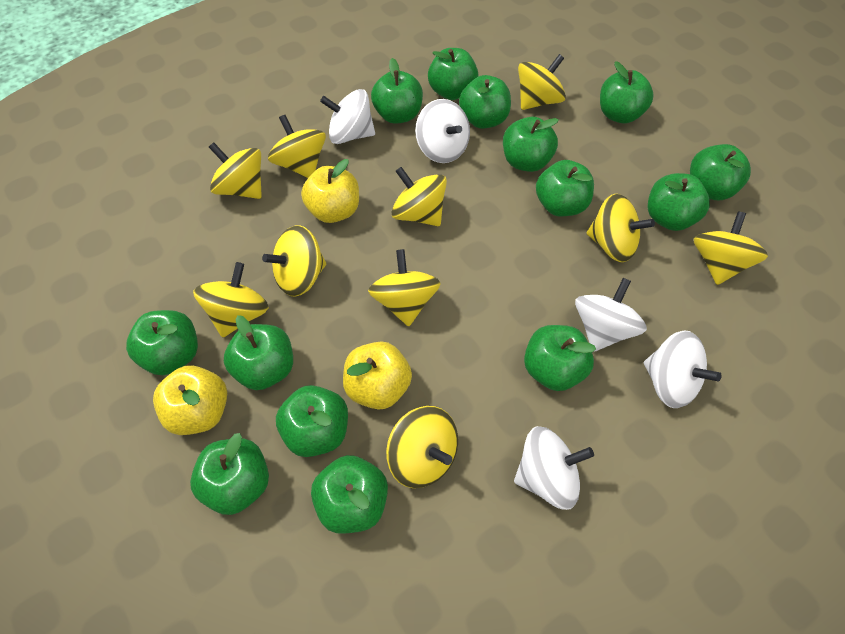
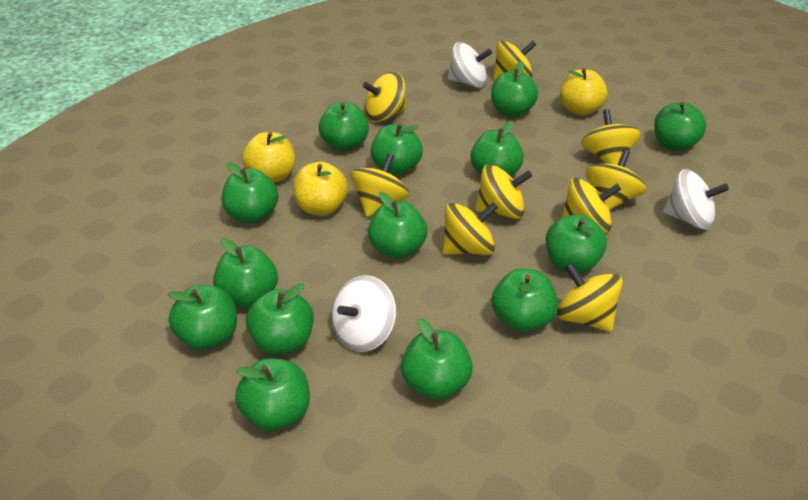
white spinning top: [320,89,375,144] [415,99,470,163] [514,426,594,510] [575,278,647,352] [644,330,722,408] = 5 -> [331,275,396,352] [448,42,492,88] [663,169,729,230] = 3
yellow spinning top: [193,262,269,338] [209,142,262,199] [262,225,326,296] [268,115,326,178] [368,249,441,326] [386,406,458,488] [391,167,447,226] [518,54,566,110] [587,194,655,262] [694,211,768,285] = 10 -> [350,154,409,217] [363,72,406,122] [443,202,498,255] [475,164,532,219] [493,41,537,80] [557,263,623,332] [562,178,621,233] [581,109,641,165] [586,150,647,210] = 9

